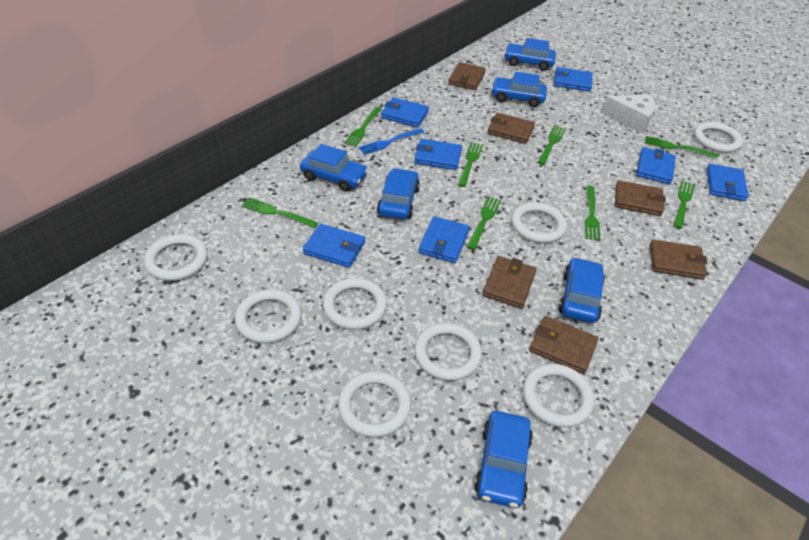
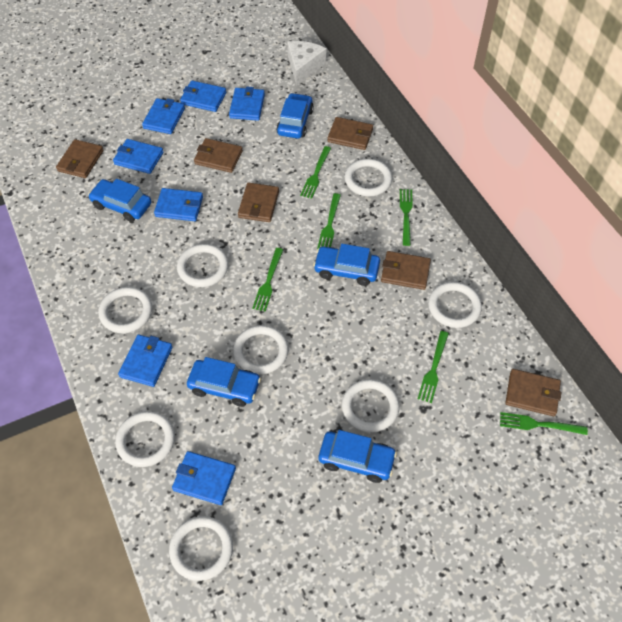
blue car: [300,144,368,192] [377,168,420,219] [474,411,533,508] [491,72,547,107] [504,38,556,71] [558,257,605,323] = 6 -> [88,179,152,222] [187,357,261,407] [276,93,314,139] [313,244,380,286] [319,430,397,483] = 5
blue fork: [359,128,424,155] = 1 -> none = 0
green fork: [241,197,318,228] [344,107,382,147] [458,142,483,187] [467,196,501,250] [537,125,566,165] [585,186,601,241] [645,136,717,159] [673,181,695,229] = 8 -> [252,248,283,312] [300,146,331,199] [317,193,341,249] [400,189,413,246] [418,331,449,403] [500,412,588,435] = 6

